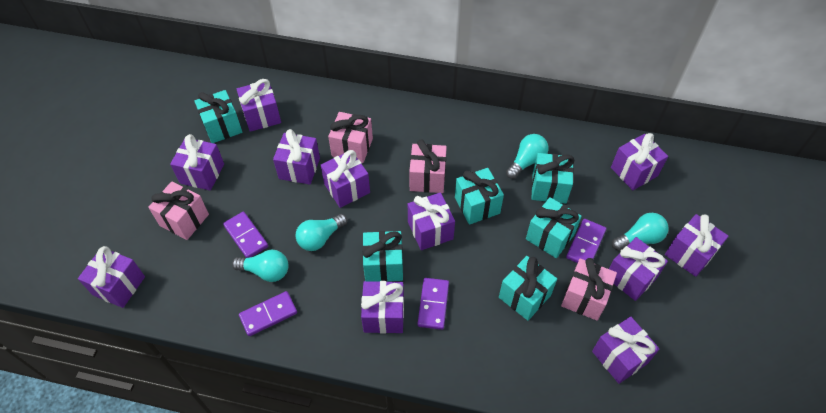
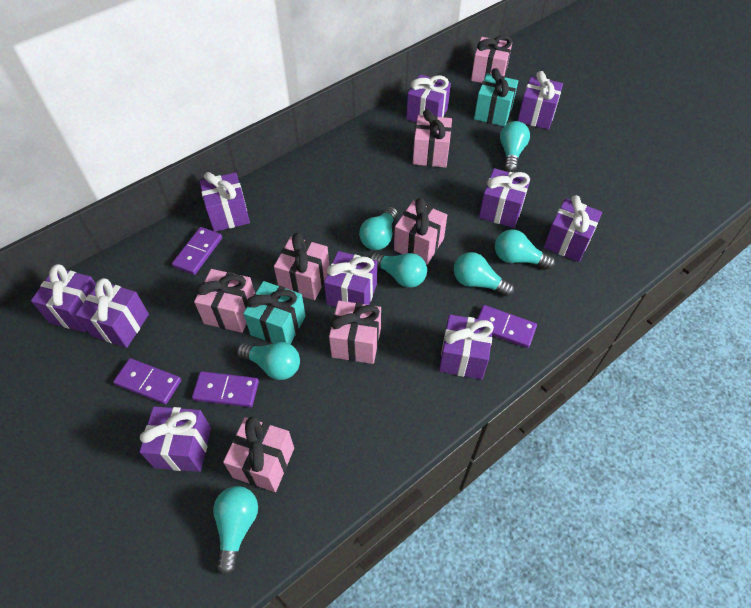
pink gift: [148,182,209,240] [328,112,373,163] [409,139,447,193] [561,258,617,321] = 4 -> [194,269,255,333] [223,417,294,492] [274,233,329,300] [329,301,381,364] [394,198,447,265] [413,109,452,168] [471,35,512,83] = 7
purple gift: [78,246,145,308] [170,134,224,190] [237,79,281,132] [273,129,320,185] [321,150,370,208] [361,281,404,333] [408,193,455,250] [592,317,659,384] [609,237,668,301] [611,133,668,190] [665,214,728,277] = 11 -> [31,264,96,332] [75,278,149,348] [139,406,211,472] [199,172,250,232] [324,251,377,307] [406,74,451,122] [439,314,494,380] [479,168,531,228] [518,71,563,130] [544,195,602,262] = 10
turquoise gift: [194,90,242,143] [362,231,403,282] [455,168,504,225] [499,256,557,321] [526,197,582,258] [531,153,574,204] = 6 -> [243,281,306,344] [474,68,518,126] = 2
turquoise light bulb: [232,250,288,282] [295,214,347,251] [506,134,549,179] [612,213,669,251] = 4 -> [213,486,258,576] [237,342,300,380] [359,207,398,250] [369,253,427,288] [454,252,514,296] [495,229,555,269] [500,121,530,172] = 7

